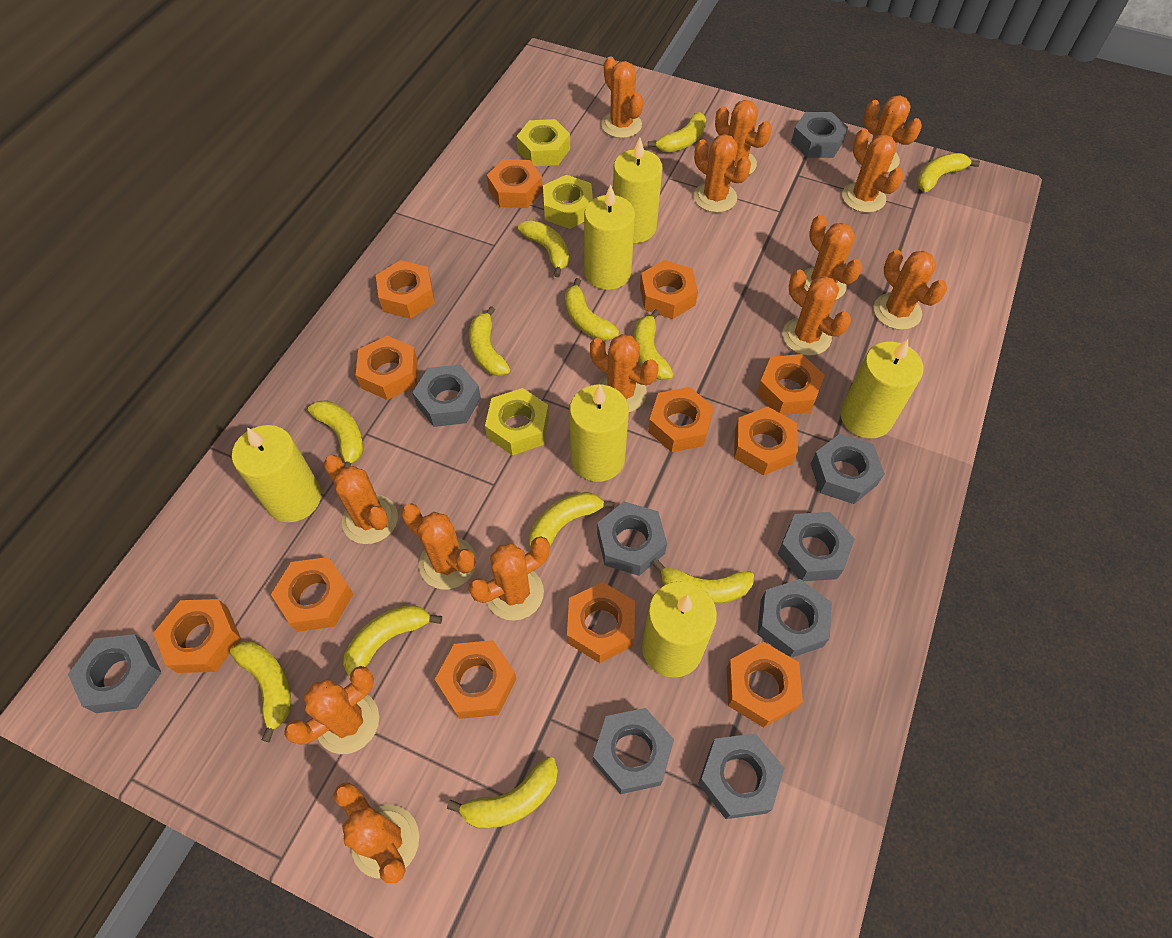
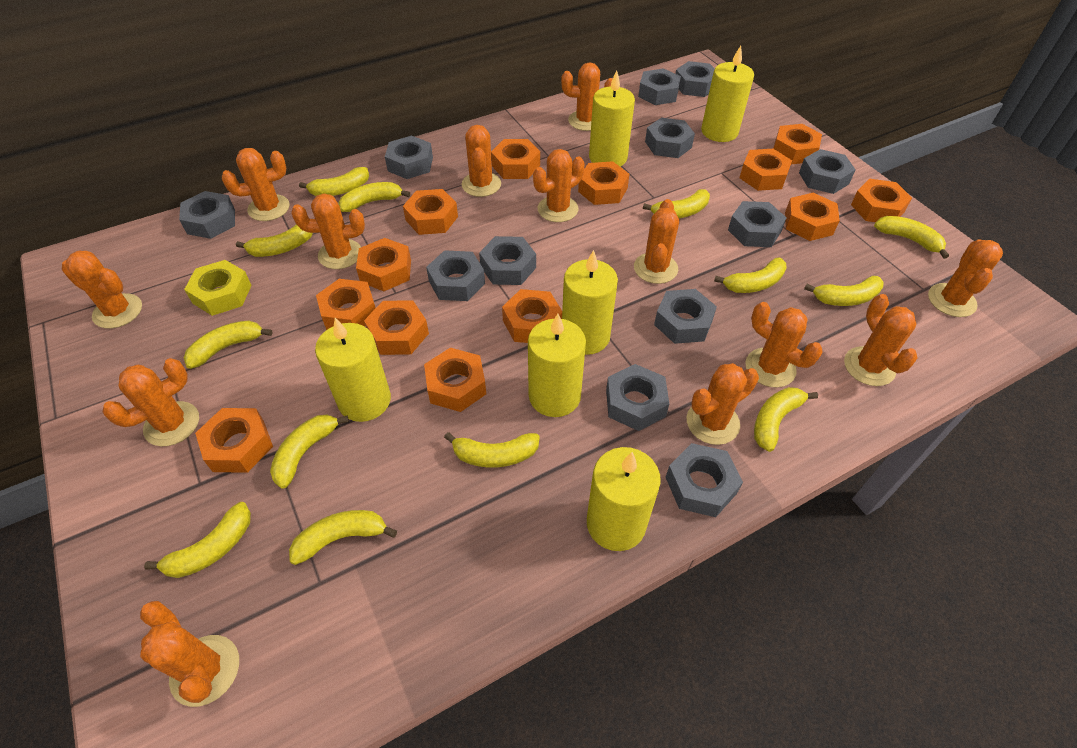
grey nut: [68,634,162,713] [412,364,481,427] [593,708,674,794] [597,501,667,576] [698,733,784,819] [757,579,832,658] [778,512,855,581] [791,112,848,158] [810,434,885,504] = 9 -> [179,191,235,239] [385,136,433,179] [426,250,485,301] [479,236,536,285] [606,364,669,431] [638,68,681,105] [645,118,695,158] [654,289,717,344] [665,443,743,517] [676,61,715,97] [728,201,787,247] [799,149,855,194] = 12
orange cactus: [284,666,379,754] [324,455,398,544] [334,783,419,883] [401,503,476,589] [468,537,550,621] [590,334,659,412] [601,57,643,138] [694,134,751,213] [715,100,772,175] [783,269,851,356] [804,215,863,300] [842,129,904,213] [860,96,922,172] [874,250,947,330] = 14 -> [62,251,142,329] [103,358,199,446] [140,601,239,707] [222,148,289,221] [291,194,365,269] [461,125,501,197] [533,149,585,222] [561,62,613,131] [634,199,679,284] [687,363,759,445] [745,302,823,388] [844,294,917,386] [928,239,1003,317] = 13
orange nut: [154,599,241,673] [271,557,354,632] [356,336,418,400] [376,260,435,319] [435,640,517,719] [487,159,543,208] [567,582,635,663] [640,260,698,319] [648,387,714,452] [726,642,803,728] [734,406,798,475] [757,354,825,415] = 12 -> [195,408,273,473] [316,279,376,330] [356,238,411,291] [364,300,429,355] [403,189,458,235] [424,348,486,412] [491,139,540,179] [502,289,562,343] [578,161,629,205] [739,149,792,191] [773,124,822,164] [785,193,840,241] [851,179,912,222] = 13
yellow banana: [230,642,291,742] [308,400,363,468] [343,605,442,677] [447,757,558,829] [469,306,510,376] [518,220,569,277] [529,492,615,548] [565,278,619,341] [634,309,674,380] [648,112,706,152] [653,560,754,604] [917,153,980,192] = 12 -> [144,502,251,578] [184,320,272,369] [236,225,313,257] [270,415,349,489] [289,510,397,565] [299,167,369,196] [338,182,410,212] [444,432,540,468] [643,189,710,218] [714,258,787,293] [754,387,818,452] [804,276,884,306] [874,216,949,259] = 13
yellow nut: [485,388,549,456] [517,119,570,166] [543,175,593,229] = 3 -> [184,260,252,316] = 1

